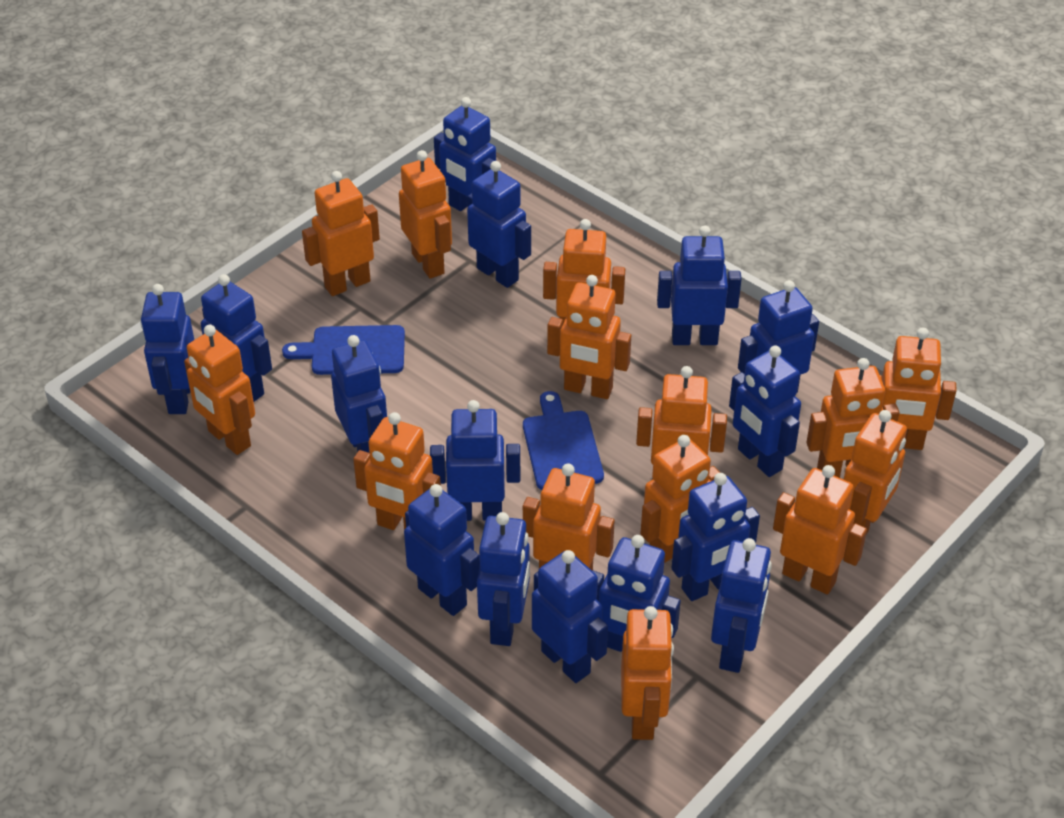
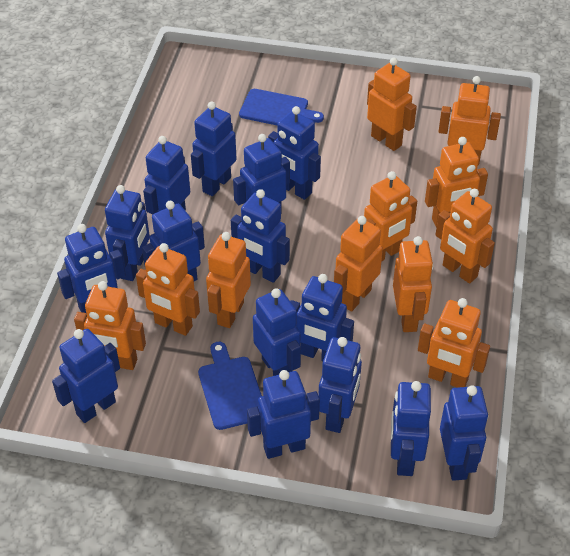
orange robot: [184,325,255,455] [302,171,380,296] [353,412,441,530] [399,150,452,279] [523,463,615,570] [543,219,625,323] [547,275,631,399] [621,606,674,740] [636,366,727,480] [640,435,721,563] [773,465,867,594] [806,358,900,478] [844,410,907,535] [880,328,957,450] = 14 -> [74,281,146,370] [136,243,200,336] [206,232,251,328] [334,216,383,312] [364,171,417,261] [367,57,417,151] [393,236,433,332] [418,298,490,388] [425,137,488,227] [435,189,495,283] [438,76,501,165] = 11

